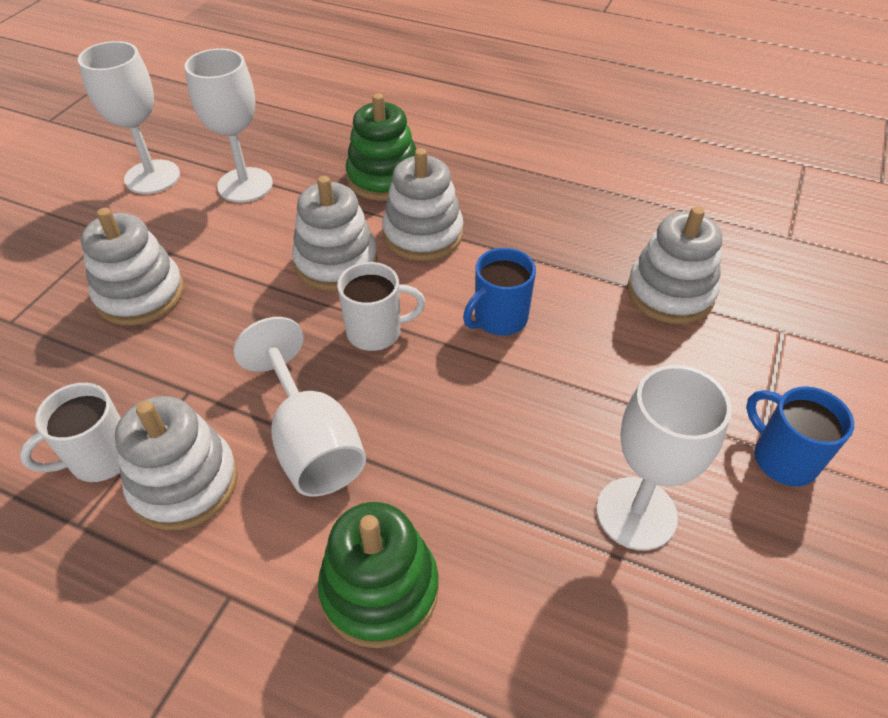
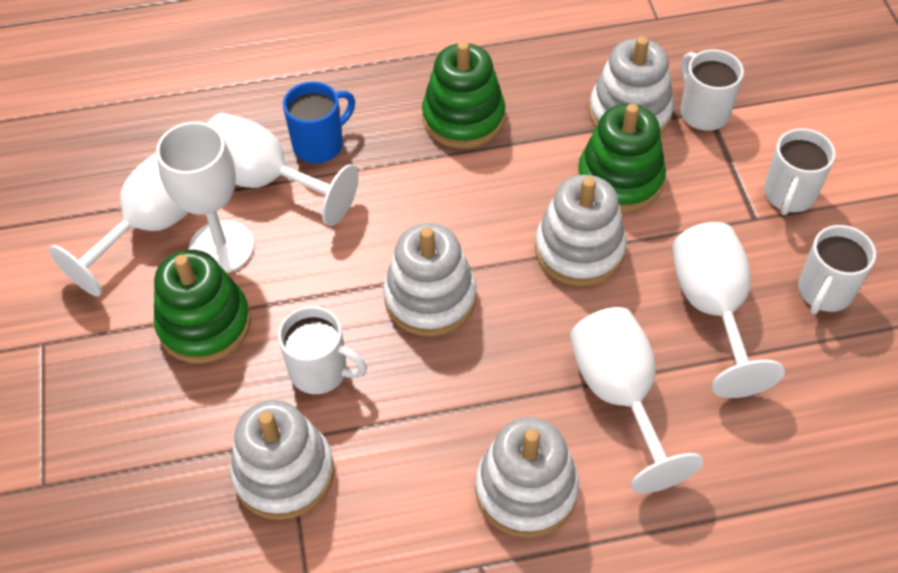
blue mug: [463,248,536,336] [746,386,854,486] = 2 -> [283,82,355,163] = 1
green stacking toy: [318,502,439,648] [346,93,416,201] = 2 -> [154,250,251,364] [422,41,505,149] [578,104,666,213] = 3
white goblet: [78,41,180,194] [185,48,273,203] [234,317,366,496] [596,365,731,551] = 4 -> [49,153,189,297] [156,122,254,273] [207,113,359,226] [570,307,703,494] [672,222,785,398] = 5
white mug: [20,383,121,482] [337,262,425,351] = 2 -> [278,306,367,394] [680,49,744,131] [764,128,836,215] [798,225,876,314] = 4

